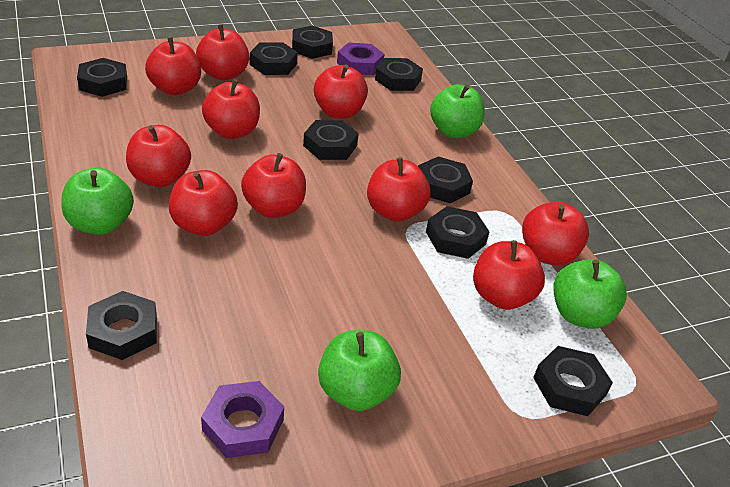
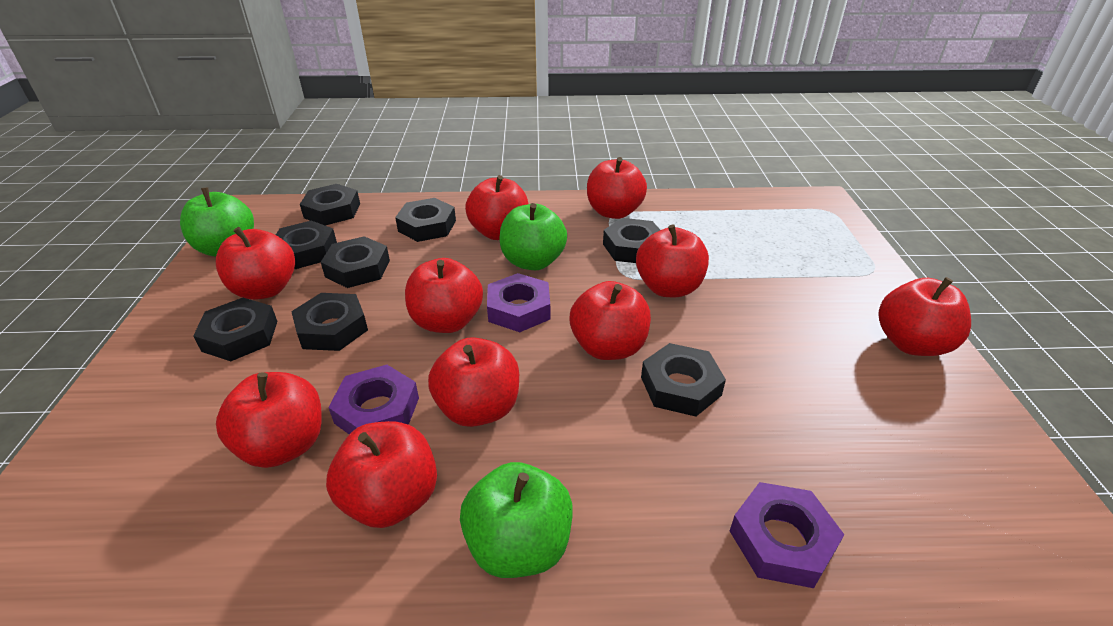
black nut: [77,58,127,97] [86,291,157,360] [250,42,298,75] [292,26,333,59] [303,120,359,160] [375,58,423,91] [418,157,473,203] [426,206,489,259] [533,346,613,416] = 9 -> [193,298,277,361] [276,221,337,269] [291,293,368,351] [300,184,360,226] [321,236,390,288] [395,198,456,242] [603,218,660,263] [641,343,726,417] = 8
green apple: [61,168,134,235] [318,330,401,411] [430,84,485,138] [553,259,627,329] = 4 -> [180,187,254,257] [460,462,573,578] [500,203,567,270] = 3
purple nut: [201,381,284,458] [337,42,385,75] = 2 -> [328,365,419,434] [487,273,550,332] [730,482,844,588] = 3

